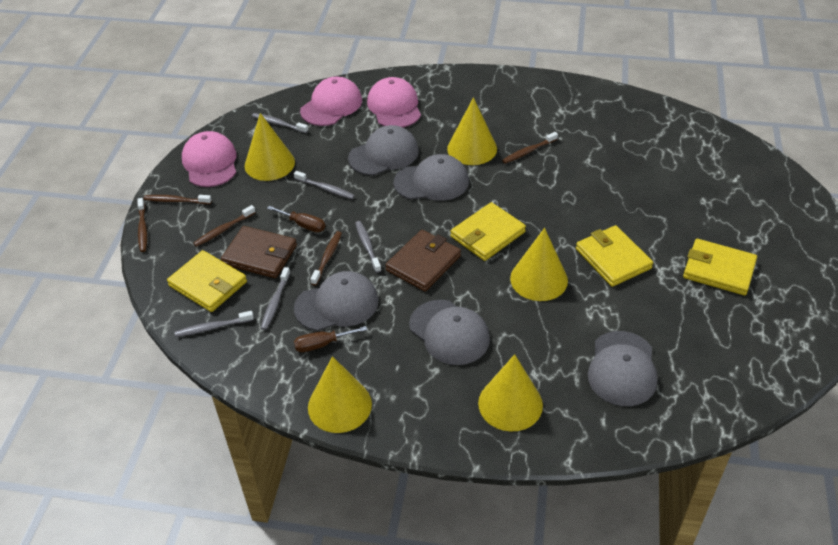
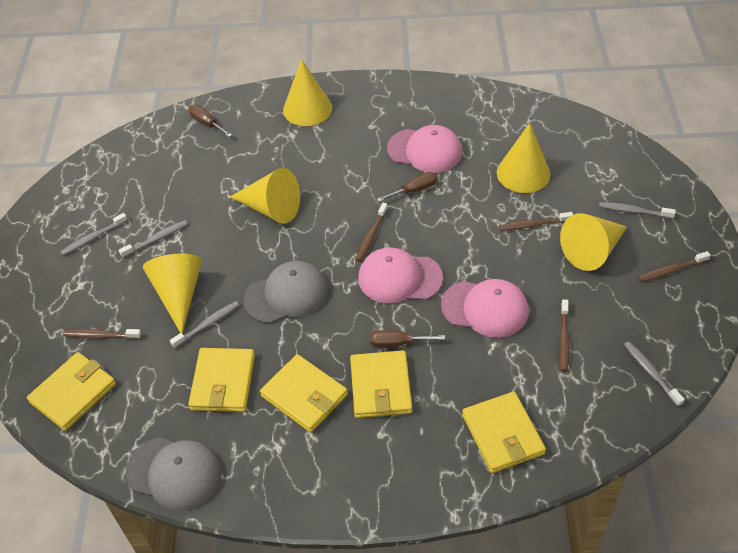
brown screwdriver: [267,206,325,232] [294,326,367,352] = 2 -> [189,105,232,137] [370,330,445,348] [377,172,437,202] = 3
brown wallet: [221,226,297,278] [385,230,461,292] = 2 -> none = 0
grey cap: [294,271,379,331] [348,125,419,175] [393,154,469,201] [409,300,490,365] [588,331,658,406] = 5 -> [126,437,221,511] [243,261,328,324] = 2
yellow wallet: [167,250,247,312] [450,202,526,261] [576,225,653,287] [683,239,757,295] = 4 -> [27,352,116,431] [188,348,255,412] [260,354,348,433] [350,350,412,418] [462,392,546,473] = 5

